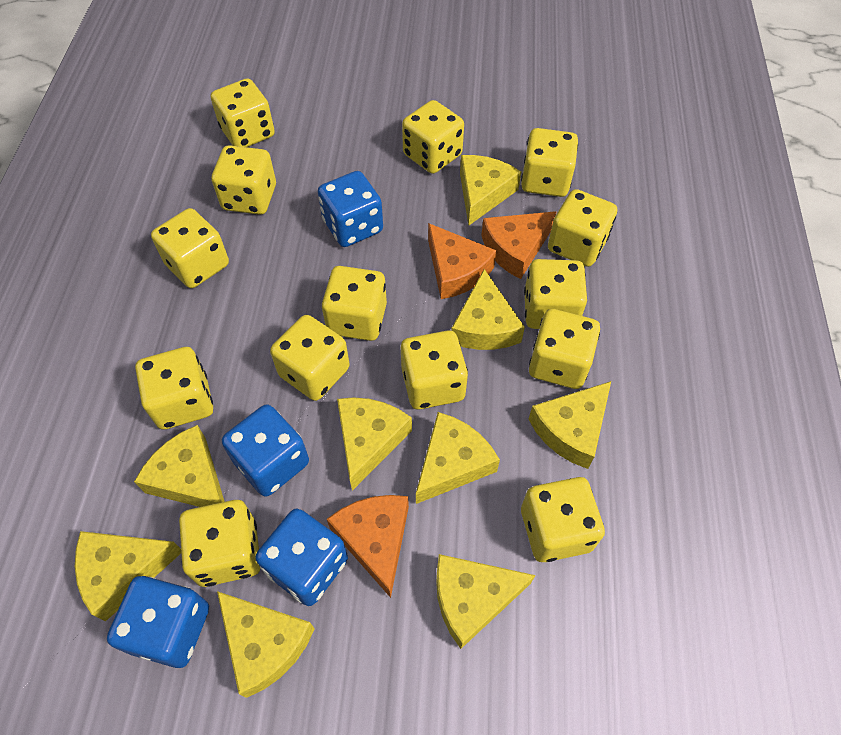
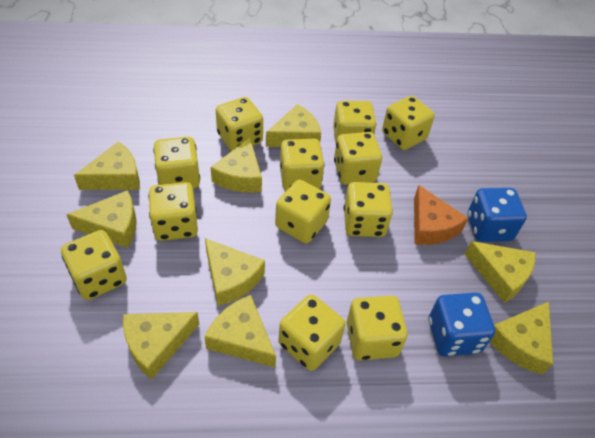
blue dice: [107,576,209,668] [222,404,309,497] [255,509,348,606] [318,171,383,247] = 4 -> [429,292,495,357] [468,188,527,242] = 2
orange cheese: [327,495,409,598] [428,223,497,299] [481,211,557,279] = 3 -> [414,185,468,245] = 1
yellow dice: [135,347,213,430] [151,208,229,288] [179,500,260,587] [211,78,275,147] [212,145,276,215] [270,315,350,401] [322,266,387,341] [401,330,468,410] [402,100,464,174] [521,128,578,197] [521,477,605,562] [524,259,587,329] [529,309,600,389] [548,189,617,267] = 14 -> [61,230,127,300] [148,182,198,241] [153,137,200,189] [216,97,263,151] [275,180,331,243] [278,294,345,371] [280,139,324,191] [333,101,376,143] [334,132,382,185] [344,182,393,237] [347,296,408,361] [382,96,435,150] = 12

